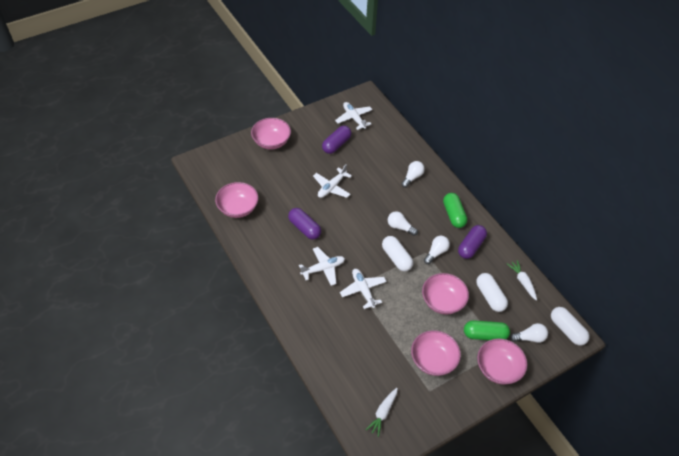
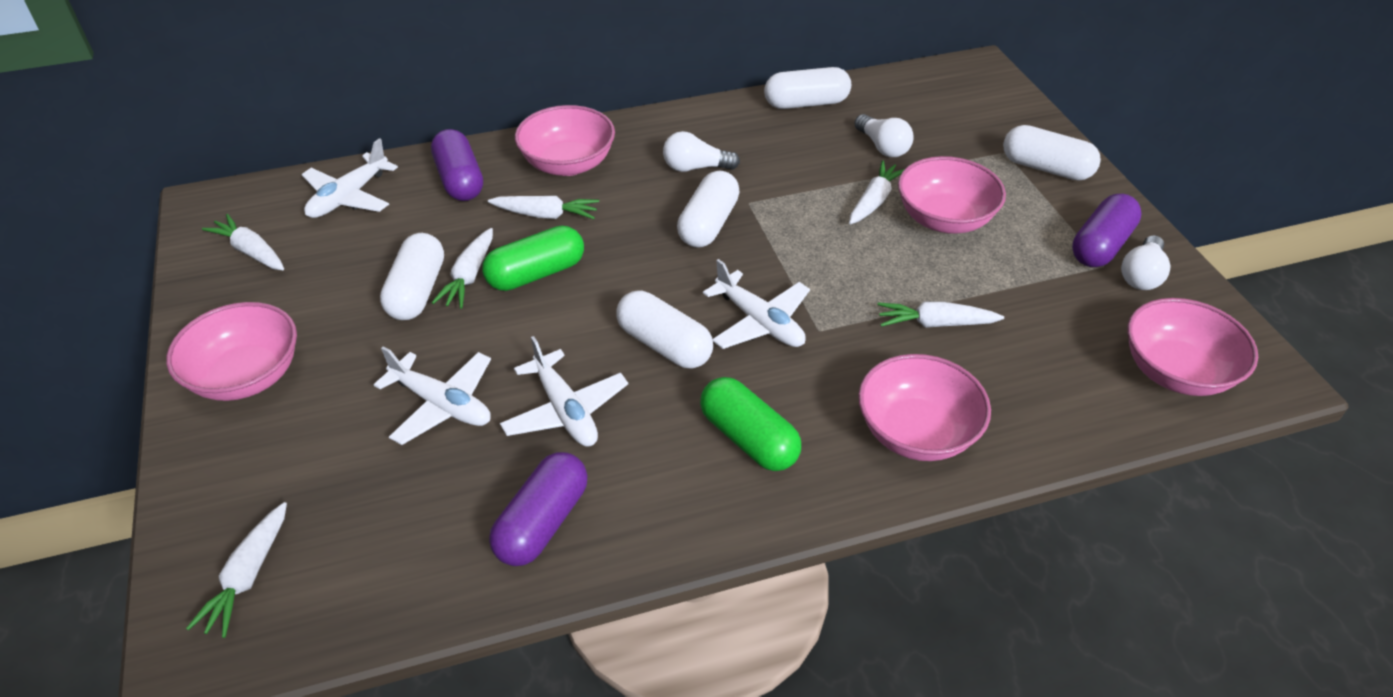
white capsule: [382,236,413,271] [476,273,508,312] [551,307,590,345] = 3 -> [380,233,444,320] [616,291,713,369] [677,171,740,248] [764,67,851,109] [1003,125,1101,181] = 5
white carrot: [366,388,398,437] [507,260,537,300] = 2 -> [186,502,287,638] [202,214,284,270] [432,228,493,309] [488,196,599,219] [849,160,905,225] [877,301,1004,328] = 6
white light bulb: [388,211,418,236] [401,161,425,188] [424,236,450,264] [510,323,548,343] = 4 -> [663,131,740,172] [855,114,914,157] [1121,235,1170,290] = 3

